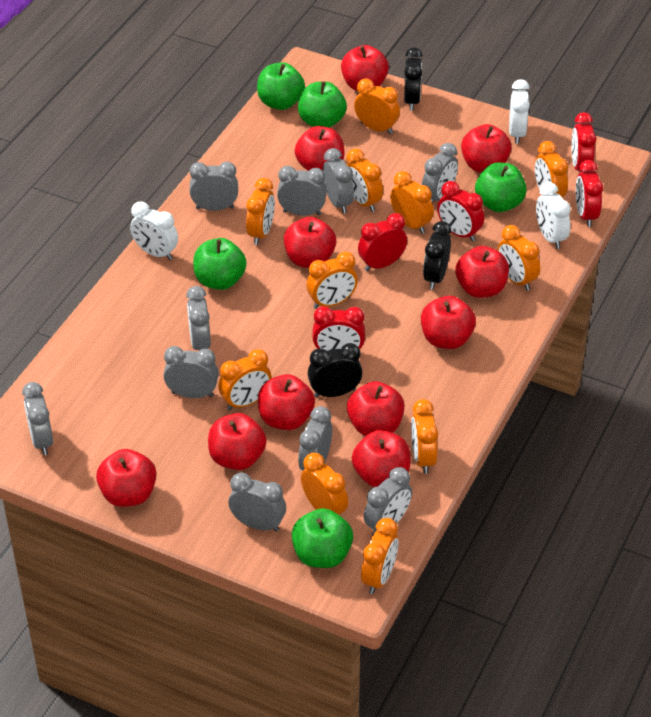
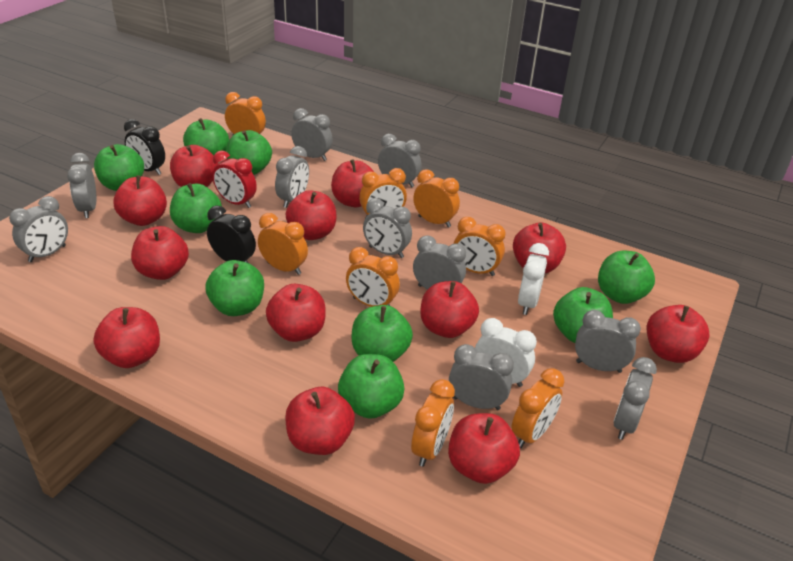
black clock: [308,343,362,397] [404,47,423,111] [423,221,451,289] = 3 -> [124,119,165,175] [207,206,256,263] = 2
green apple: [193,238,247,290] [257,62,305,110] [292,508,353,568] [298,81,347,128] [475,163,527,212] = 5 -> [94,144,144,191] [170,183,222,233] [183,118,229,155] [205,260,264,316] [226,130,272,175] [338,354,405,419] [351,305,413,362] [553,287,613,343] [598,251,655,304] = 9
orange clock: [218,349,272,410] [246,178,275,245] [301,453,348,515] [306,252,358,309] [346,148,383,212] [354,79,400,134] [361,518,399,594] [390,171,434,234] [411,399,438,474] [497,225,540,291] [535,141,568,197] = 11 -> [225,92,266,135] [258,213,308,275] [346,247,400,307] [359,168,407,217] [411,379,455,467] [413,169,460,228] [454,217,506,276] [511,368,565,448] = 8
red apple: [96,449,156,507] [208,413,267,470] [258,374,315,430] [284,217,336,268] [295,126,345,171] [341,45,389,91] [347,381,405,436] [352,430,411,487] [421,296,476,349] [455,246,509,298] [461,124,511,173] = 11 -> [93,307,160,368] [113,175,167,226] [131,226,189,280] [170,145,218,187] [266,284,326,342] [285,387,355,455] [286,190,336,240] [331,159,374,207] [420,281,479,338] [448,413,520,484] [513,223,566,273] [647,305,710,363] = 12
red clock: [312,306,365,351] [358,213,407,271] [437,181,484,242] [572,112,596,172] [576,160,603,227] = 5 -> [212,151,257,208] = 1
white clock: [130,202,178,260] [509,79,530,144] [536,182,571,249] = 3 -> [475,318,537,387] [518,243,549,315] = 2

